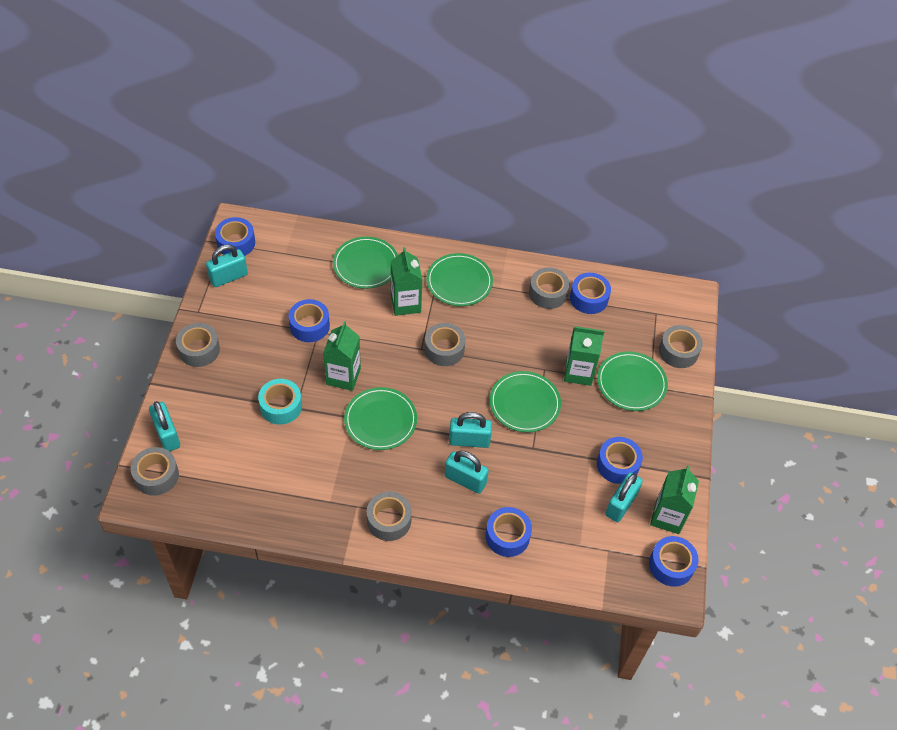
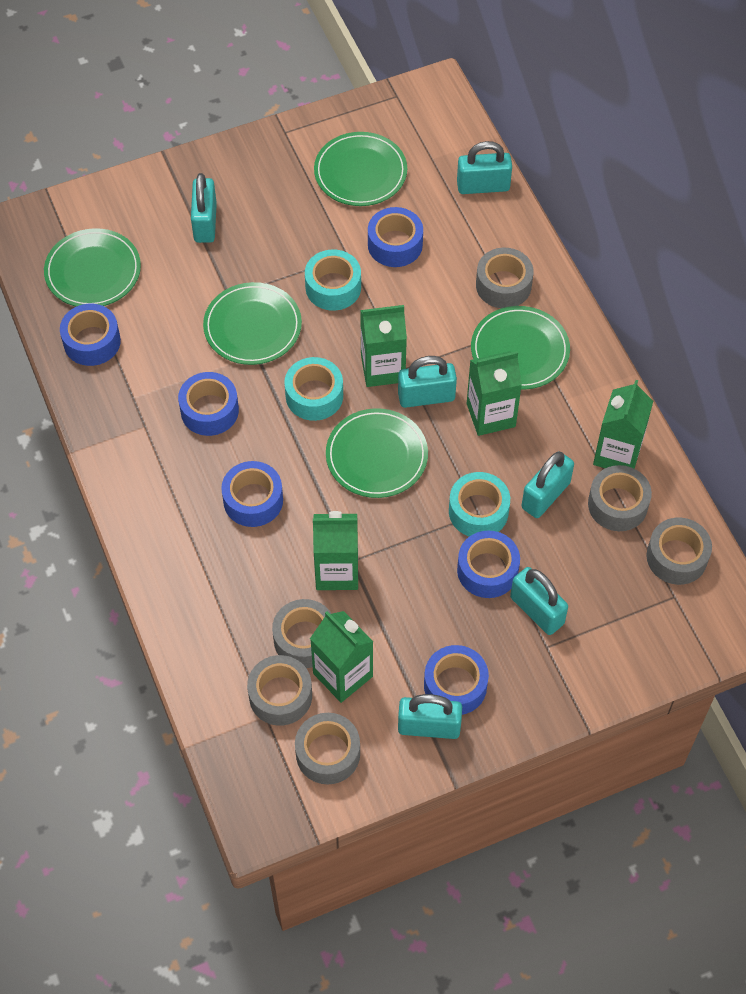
green carton: [323,321,361,391] [391,247,423,316] [564,326,604,386] [650,466,699,534] = 4 -> [310,611,373,703] [313,511,358,590] [360,305,407,387] [467,351,522,436] [593,380,653,469] = 5
turquoise padlock: [149,401,180,452] [206,244,248,287] [445,450,489,494] [449,412,492,448] [605,473,643,522] = 5 -> [191,173,217,243] [398,356,457,408] [398,694,462,739] [457,141,512,194] [510,567,568,635] [522,451,574,518] = 6
turquoise tape: [258,379,302,425] = 1 -> [284,357,343,421] [305,250,361,311] [449,472,510,536] = 3

